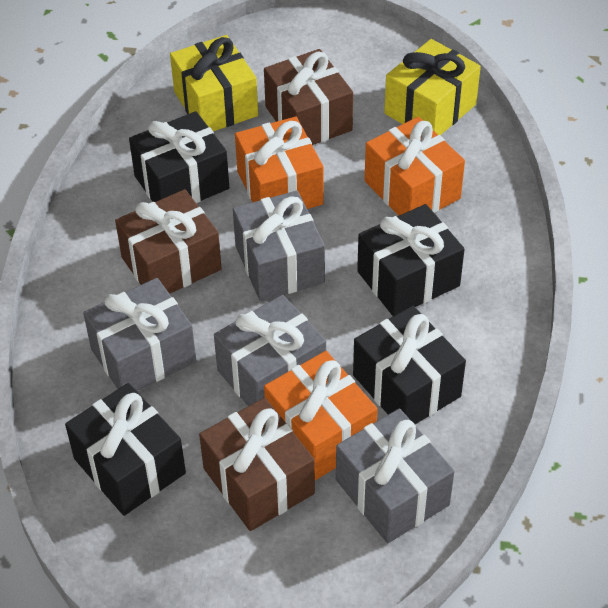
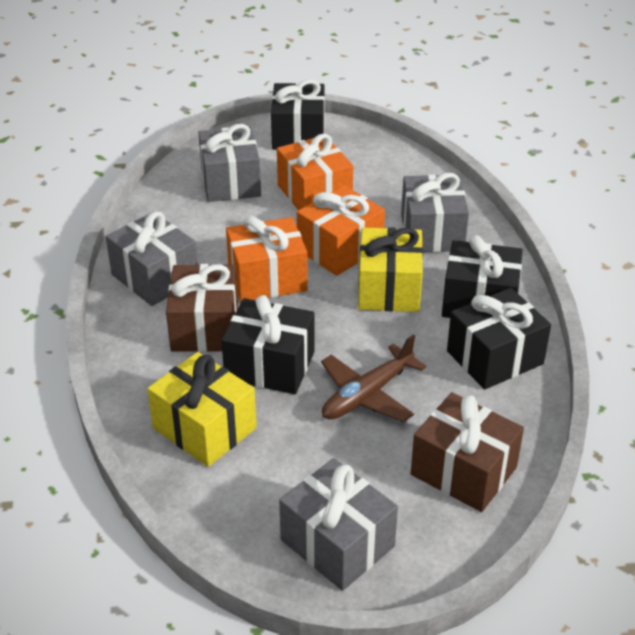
brown gift: [115,189,222,294] [199,398,315,531] [264,49,353,145] = 3 -> [166,264,238,352] [411,392,524,512] = 2
brown plane: none = 0 -> [321,334,427,422] = 1

